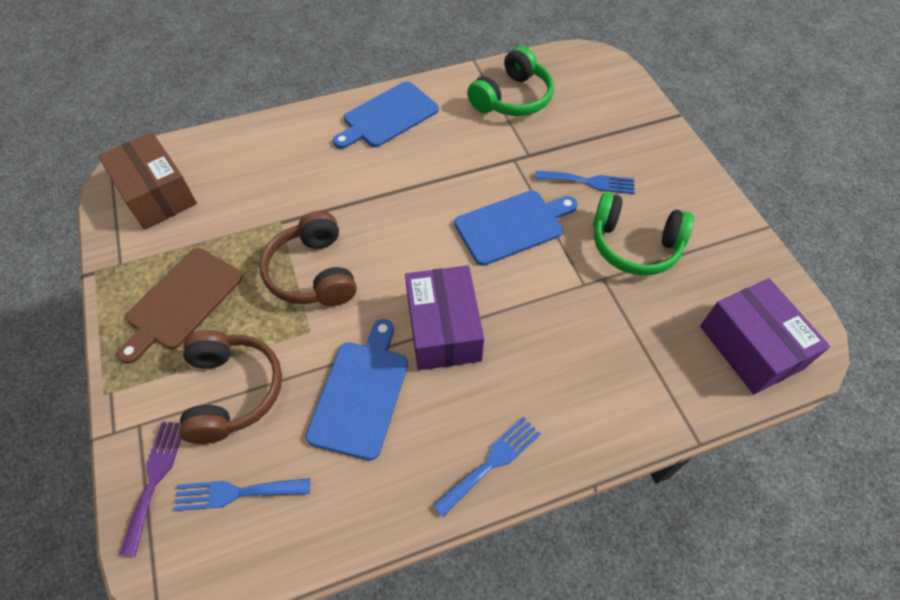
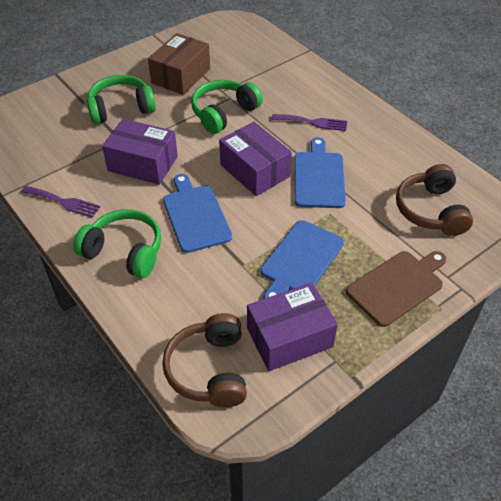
blue fork: [174,478,310,511] [433,417,541,517] [535,171,634,194] = 3 -> none = 0
green headphones: [467,46,554,116] [593,192,694,276] = 2 -> [73,209,161,278] [87,75,156,124] [191,80,263,134] = 3
purple box: [405,265,484,370] [700,278,830,394] = 2 -> [102,119,178,185] [219,122,292,196] [247,282,338,371] = 3
purple fork: [119,422,181,557] = 1 -> [21,186,101,218] [272,114,347,131] = 2

